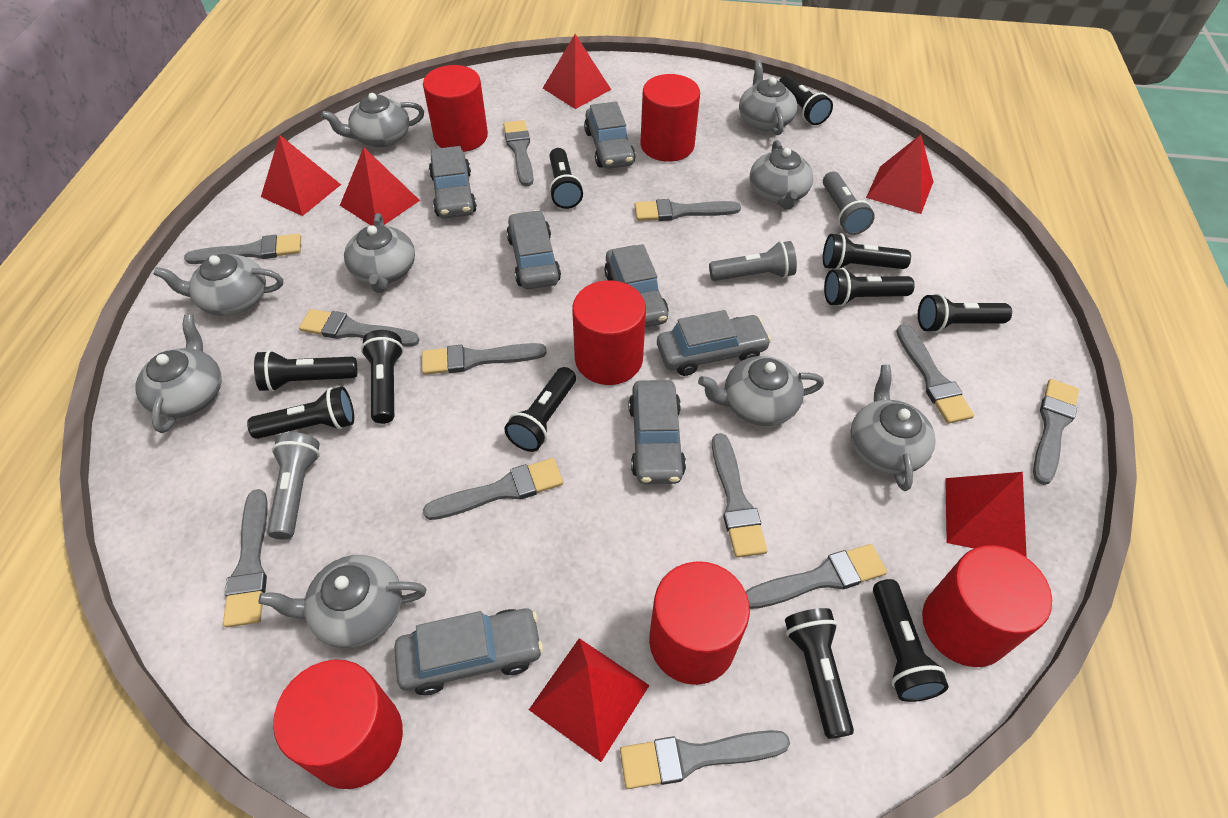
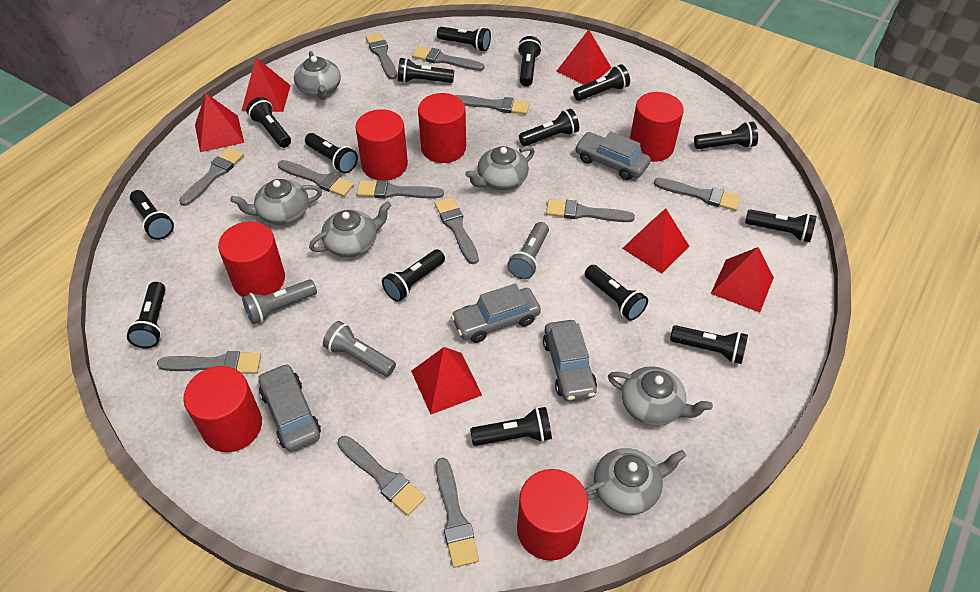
black flashlight: [247,387,354,439] [254,350,357,392] [361,330,404,424] [504,367,576,452] [549,148,583,209] [779,75,833,125] [785,608,854,739] [823,233,911,270] [824,268,915,306] [873,579,949,702] [918,293,1012,333] = 11 -> [127,282,166,348] [130,190,174,240] [246,97,291,148] [305,133,358,173] [382,249,445,302] [398,58,454,83] [437,27,491,51] [470,407,552,446] [518,36,542,87] [519,109,579,146] [573,64,630,101] [585,265,648,321] [670,325,748,364] [694,121,758,149] [745,209,817,242] = 15
grey car: [394,608,543,695] [429,146,477,218] [506,210,561,289] [584,101,635,169] [604,244,669,327] [629,380,686,484] [657,310,771,376] = 7 -> [258,363,321,452] [451,283,541,343] [543,320,597,401] [575,131,651,180] = 4
grey teapot: [136,315,222,433] [153,254,283,316] [258,555,426,648] [321,93,424,147] [344,213,415,293] [698,356,824,426] [739,60,797,135] [750,140,813,209] [850,365,936,491] = 9 -> [230,179,322,225] [294,51,341,100] [309,201,391,257] [465,146,535,190] [585,448,686,515] [608,366,713,426] = 6

